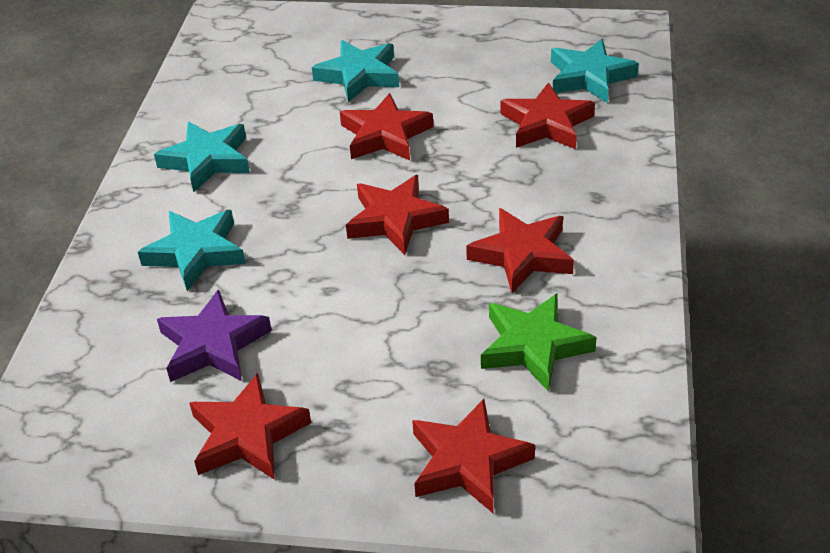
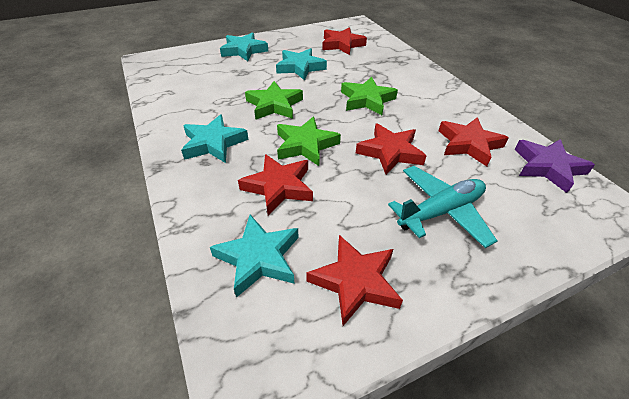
green star: [481,293,597,392] = 1 -> [245,81,303,120] [277,116,341,166] [341,77,398,115] = 3
red star: [189,373,311,480] [340,93,433,160] [346,175,449,255] [412,399,535,514] [466,208,574,293] [501,82,595,149] = 6 -> [238,154,313,215] [306,235,403,326] [322,27,367,55] [356,123,427,175] [438,117,509,166] = 5
turquoise plane: none = 0 -> [388,166,497,248] = 1

